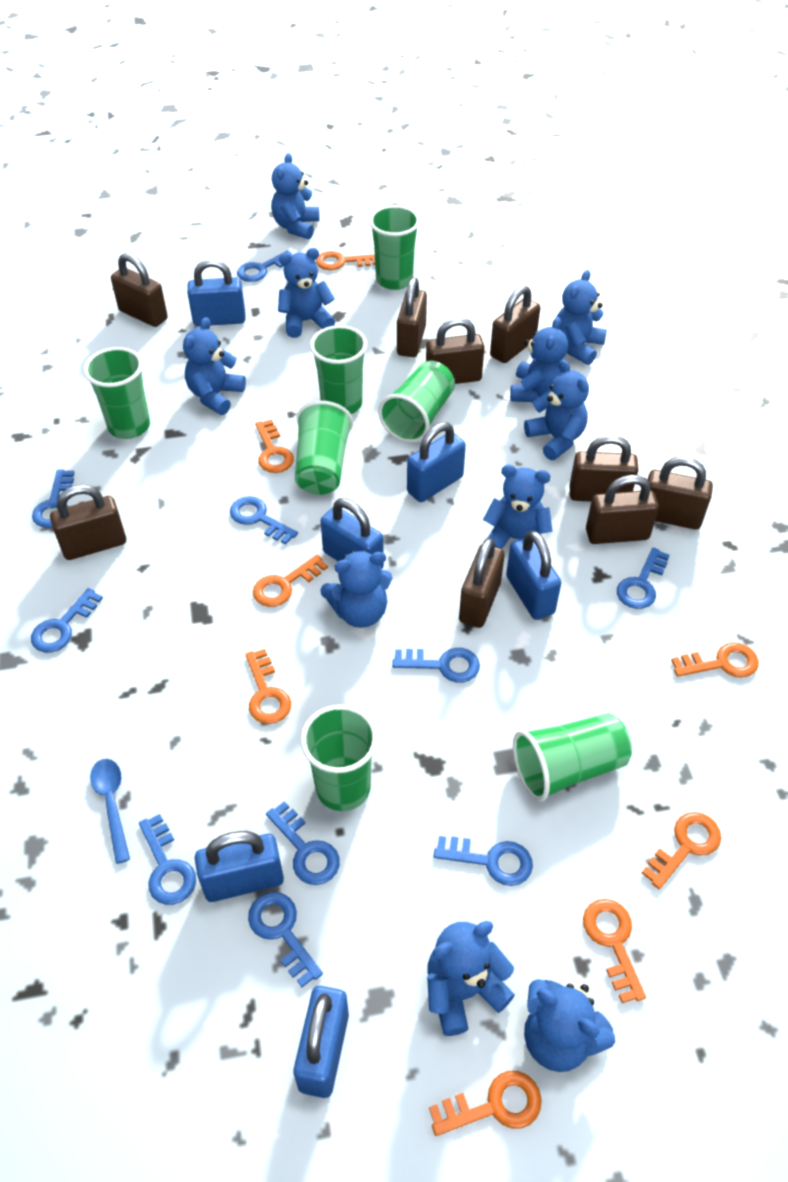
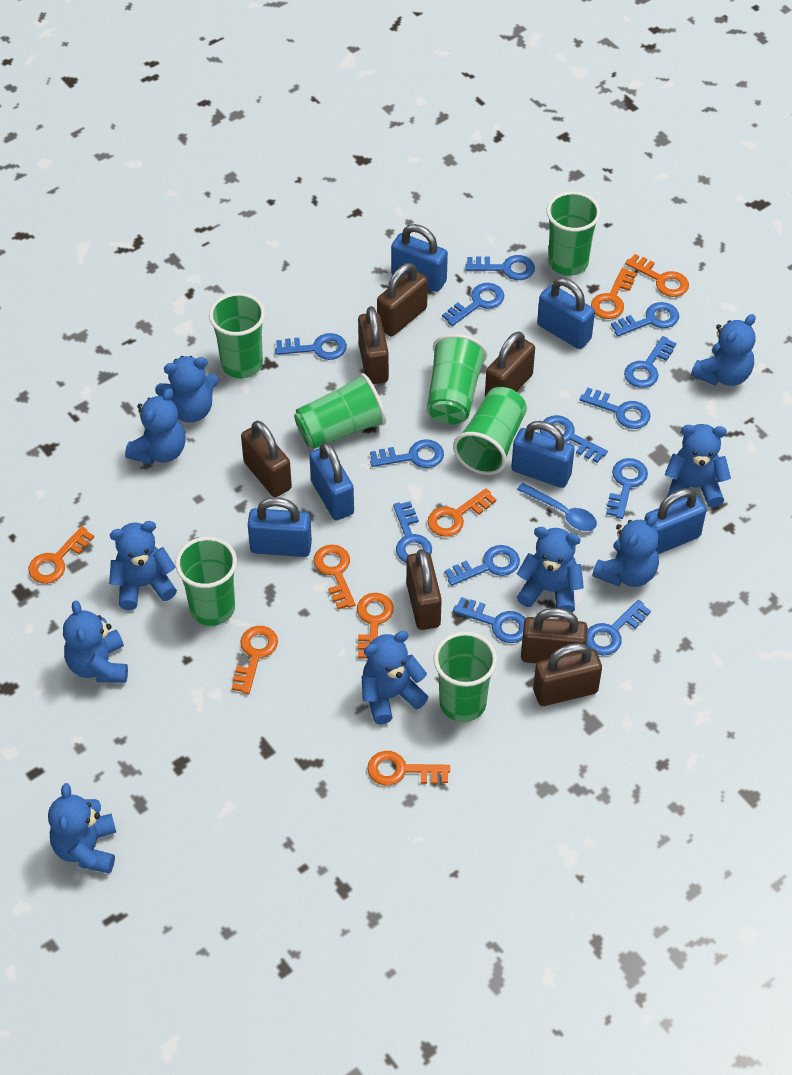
blue key: [31,588,103,653] [32,469,74,528] [139,814,196,905] [230,496,298,544] [237,250,292,282] [248,892,323,987] [266,801,340,885] [392,648,480,683] [433,836,533,886] [617,547,670,609] = 10 -> [275,333,347,360] [370,439,444,468] [393,501,432,563] [442,283,504,326] [445,545,520,586] [453,597,526,643] [465,255,535,280] [540,415,608,463] [580,387,651,429] [586,600,651,655] [606,458,648,519] [611,302,679,336] [624,336,676,388] = 13
brown padlock: [50,484,126,560] [111,253,168,327] [397,277,427,357] [426,317,485,384] [459,538,505,628] [490,285,540,363] [569,435,639,502] [586,475,659,544] [648,456,713,530] = 9 -> [241,421,292,497] [358,306,389,384] [377,263,428,336] [406,549,442,630] [485,332,535,396] [521,608,588,663] [533,643,602,706] = 7

